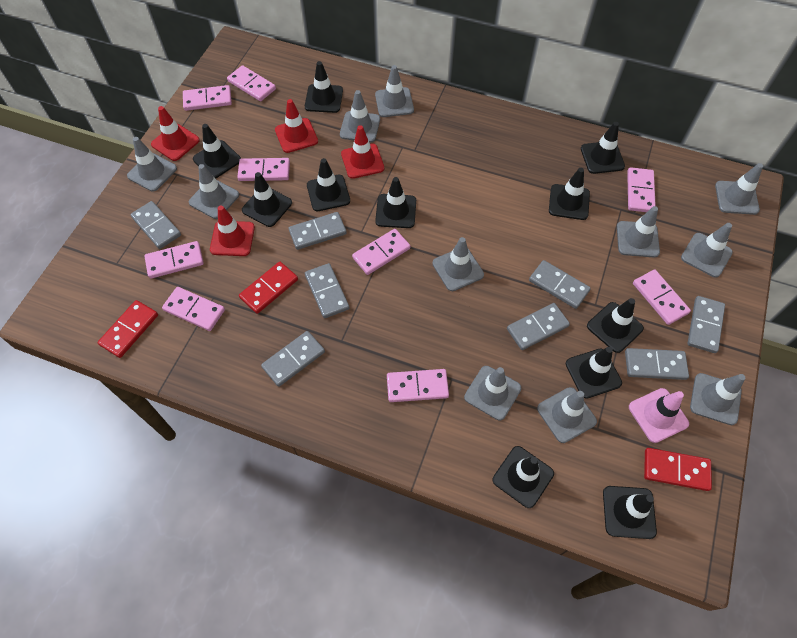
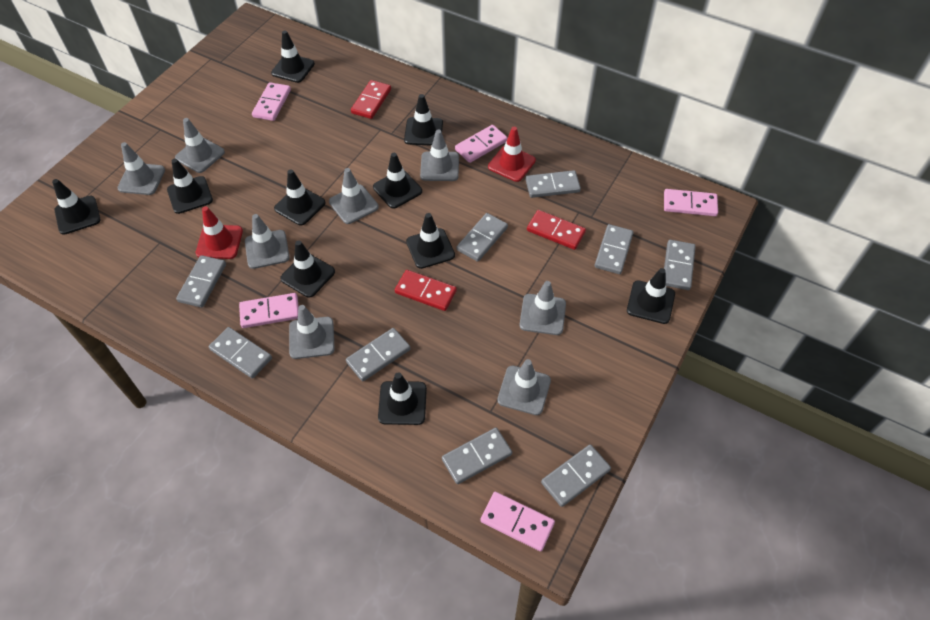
black traffic cone: [193,124,241,179] [242,172,292,227] [305,61,343,113] [307,158,350,211] [375,177,416,228] [493,446,554,508] [549,168,590,220] [566,347,622,399] [581,122,625,174] [587,298,644,353] [603,486,657,539] = 11 -> [52,179,101,235] [167,159,213,214] [271,30,315,83] [274,169,326,226] [280,240,335,298] [373,153,422,209] [378,372,427,425] [404,94,443,146] [406,213,455,269] [627,268,675,324] = 10
grey domino: [130,201,181,249] [261,331,325,387] [289,212,347,250] [305,263,349,318] [507,303,570,350] [529,260,591,309] [625,348,689,380] [687,296,725,353] = 8 -> [176,255,226,307] [209,327,272,378] [346,328,410,381] [442,428,512,484] [457,213,508,262] [526,170,581,198] [541,444,611,507] [594,224,634,274] [664,240,696,290] = 9
grey traffic cone: [127,137,177,192] [189,164,239,219] [340,90,380,142] [375,65,414,117] [432,237,484,291] [464,366,522,420] [537,387,597,443] [617,206,660,257] [681,223,733,278] [690,373,745,425] [715,163,763,215] = 11 -> [117,142,165,195] [175,118,225,173] [245,214,290,269] [289,305,335,359] [329,168,379,224] [420,129,459,181] [497,359,551,415] [520,281,566,335] = 8
pink domino: [144,241,204,279] [162,287,225,331] [183,85,232,111] [227,65,276,101] [237,158,290,181] [352,229,410,275] [387,369,449,402] [627,167,656,212] [633,269,691,325] = 9 -> [239,293,299,328] [252,82,291,121] [455,125,508,163] [480,492,555,551] [664,189,718,216] = 5
pink traffic cone: [629,388,689,443] = 1 -> none = 0
red traffic cone: [151,106,200,161] [210,206,255,256] [275,99,318,153] [341,125,384,179] = 4 -> [196,206,243,259] [488,127,536,182] = 2

